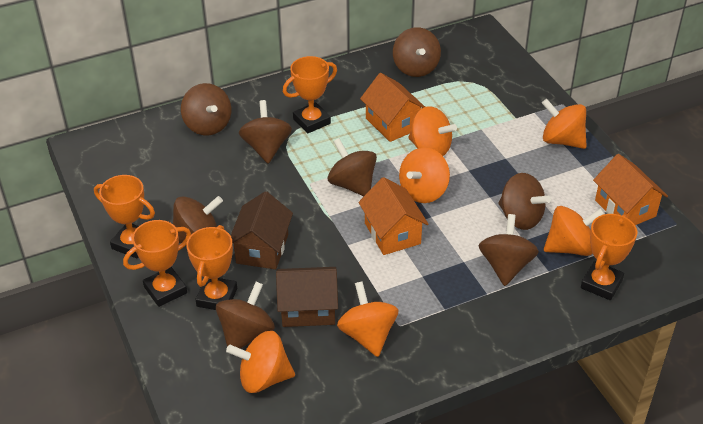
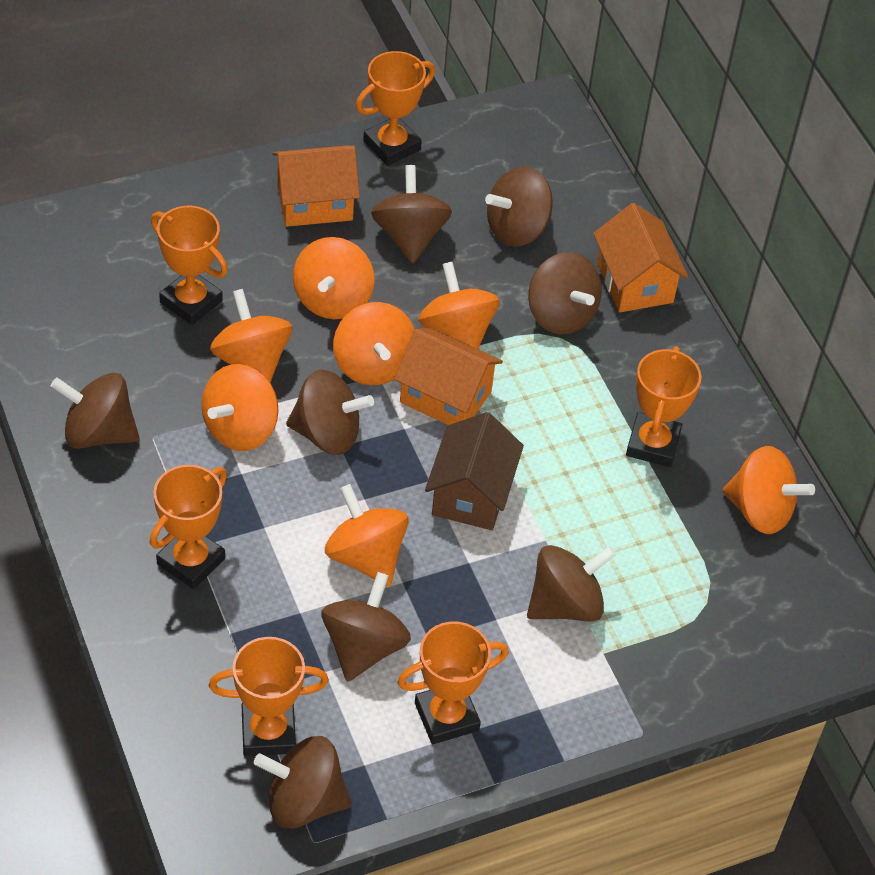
brown house: [231,191,293,269] [276,267,338,327] = 2 -> [425,412,524,530] = 1
orange spinning top: [226,331,295,393] [337,281,398,357] [399,147,450,203] [408,106,457,156] [542,99,587,149] [544,206,605,256] = 6 -> [201,364,279,451] [210,289,293,382] [293,237,375,319] [325,484,409,586] [333,302,415,385] [418,262,500,349] [723,446,815,534] = 7
orange trophy: [94,175,155,258] [123,220,191,307] [186,225,237,310] [283,56,337,133] [581,214,637,300] = 5 -> [150,465,227,589] [151,206,228,325] [209,637,329,756] [356,51,435,166] [397,622,509,744] [626,346,702,467] = 6

